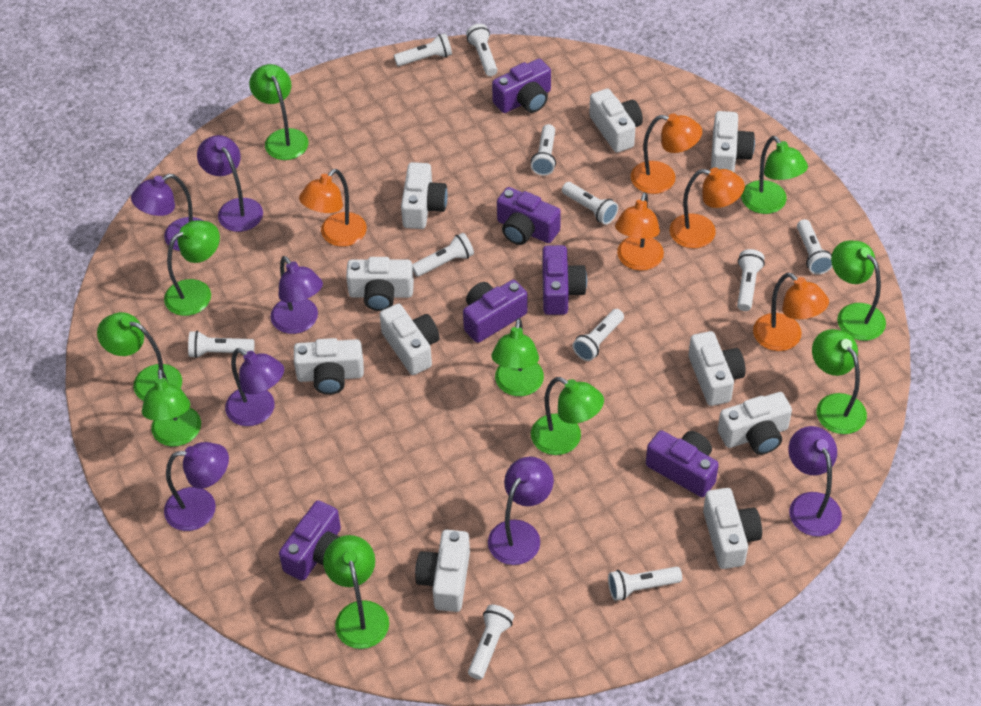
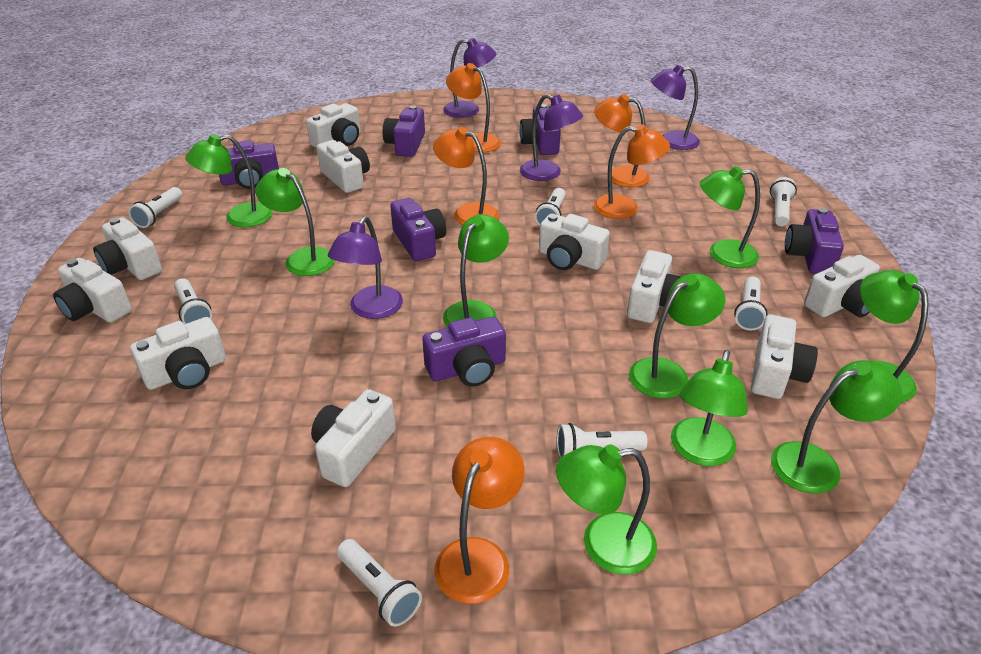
green lamp: [97,312,182,401] [142,369,201,447] [164,220,220,316] [249,64,308,160] [323,535,389,649] [491,318,544,396] [531,377,604,455] [741,136,808,214] [812,329,867,434] [831,240,886,341] = 10 -> [186,134,272,227] [255,168,335,276] [443,214,509,327] [556,444,657,575] [629,273,725,399] [671,350,748,466] [700,166,760,268] [771,360,902,494] [860,270,929,402] = 9
purple lamp: [131,174,203,251] [164,442,229,531] [197,135,263,232] [225,348,284,426] [270,256,323,334] [488,457,554,565] [789,426,842,537] = 7 -> [328,216,403,319] [443,38,496,118] [520,94,583,181] [651,65,700,150] = 4
white flashlight: [188,331,254,358] [394,33,452,66] [412,233,474,277] [466,24,497,76] [468,605,514,680] [531,124,556,176] [562,182,618,225] [572,309,624,361] [608,567,682,601] [737,249,765,311] [797,219,832,275] = 11 -> [128,187,182,228] [174,278,212,324] [337,539,422,627] [535,188,566,226] [557,423,647,458] [734,277,768,330] [770,177,797,226] = 7

